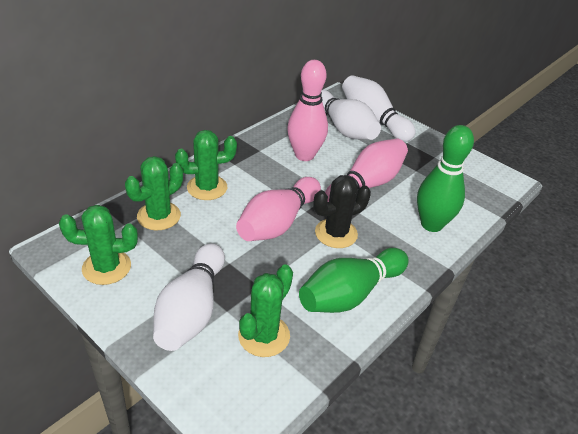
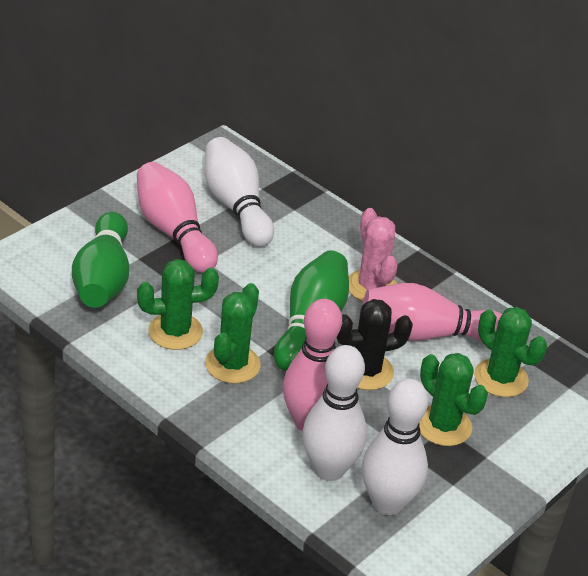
pink cactus: none = 0 -> [349,208,398,301] = 1

